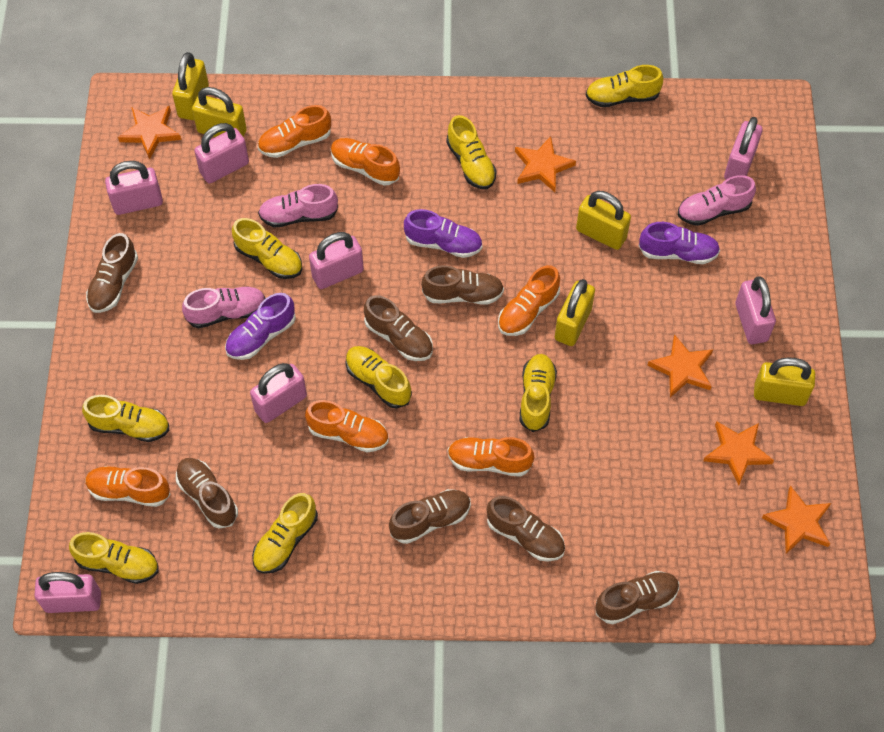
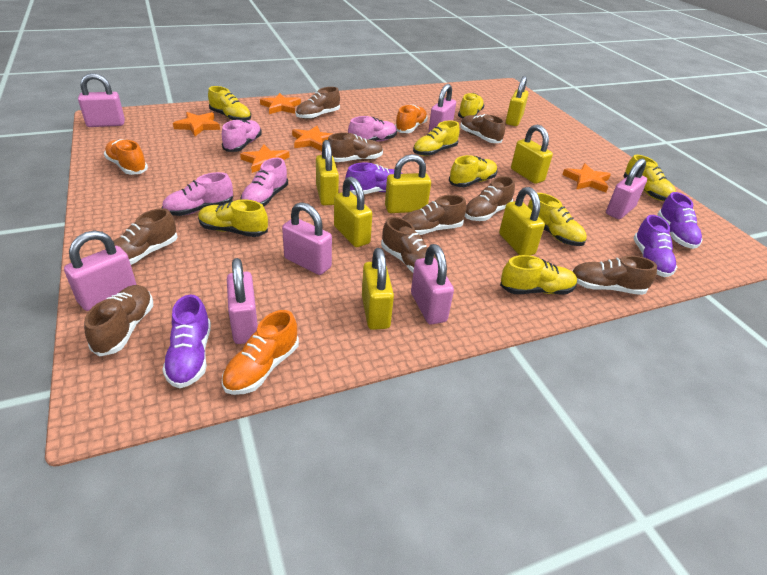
brown shoe: [86,233,138,313] [176,458,238,529] [364,295,433,361] [389,489,471,544] [421,265,504,305] [487,496,565,562] [596,571,679,624] = 7 -> [84,285,153,357] [105,208,178,265] [296,87,340,119] [328,132,383,162] [381,217,437,272] [402,195,467,235] [460,114,505,143] [465,176,515,221] [572,255,657,295] = 9
orange shoe: [85,466,171,507] [258,105,331,158] [305,400,388,453] [331,138,400,186] [447,437,534,477] [498,265,560,336] = 6 -> [104,139,148,175] [222,310,299,395] [395,105,428,133] = 3
pink shoe: [182,286,266,328] [258,184,338,228] [678,175,756,226] = 3 -> [162,172,233,216] [222,119,262,152] [240,158,288,206] [348,116,397,142] = 4
purple shoe: [225,293,296,360] [404,209,482,258] [639,222,720,264] = 3 -> [162,294,211,388] [345,163,403,195] [634,215,677,277] [657,192,703,249] = 4
yellow padlock: [172,52,209,120] [192,87,247,137] [555,279,595,346] [576,191,631,250] [754,357,815,406] = 5 -> [316,140,339,206] [334,176,372,247] [362,248,394,330] [385,154,431,213] [499,187,545,255] [506,76,529,126] [511,125,553,184] = 7

